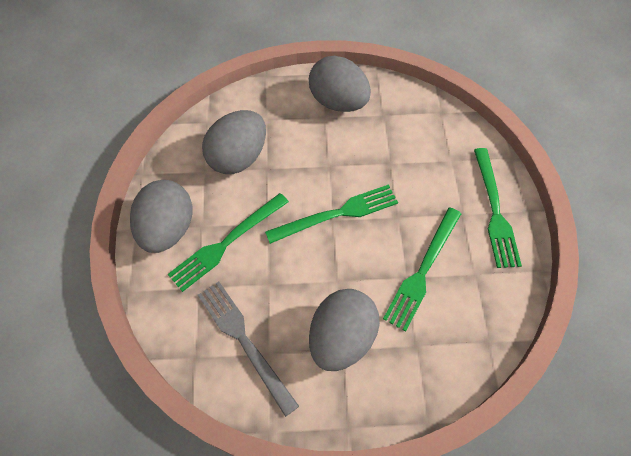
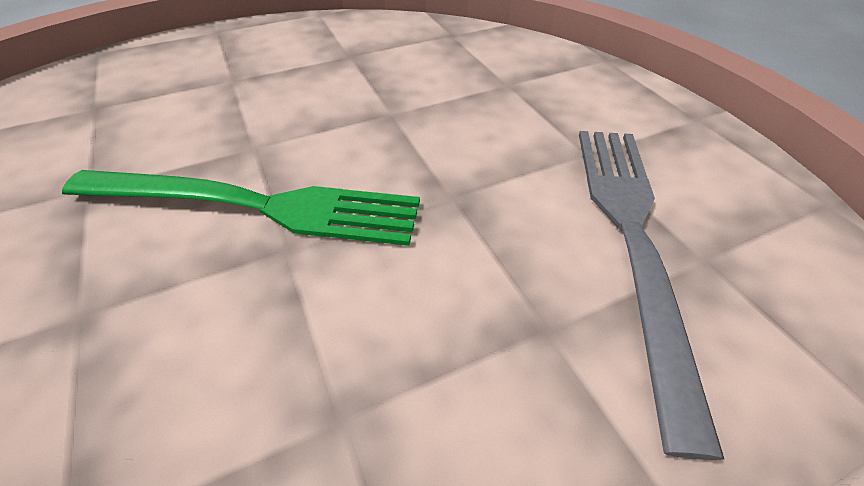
green fork: [168,193,289,292] [265,184,398,244] [383,207,461,332] [474,148,522,268] = 4 -> [62,170,420,246] = 1
grey egg: [130,180,193,253] [202,110,266,174] [309,56,371,112] [309,289,380,371] = 4 -> none = 0

